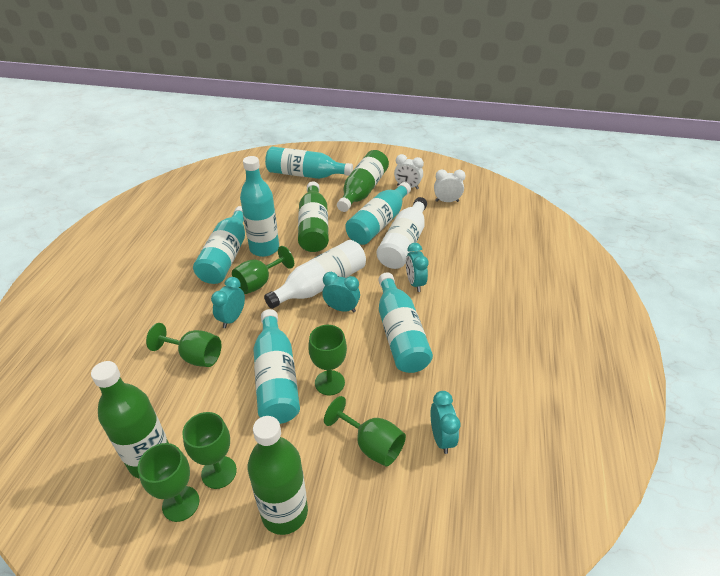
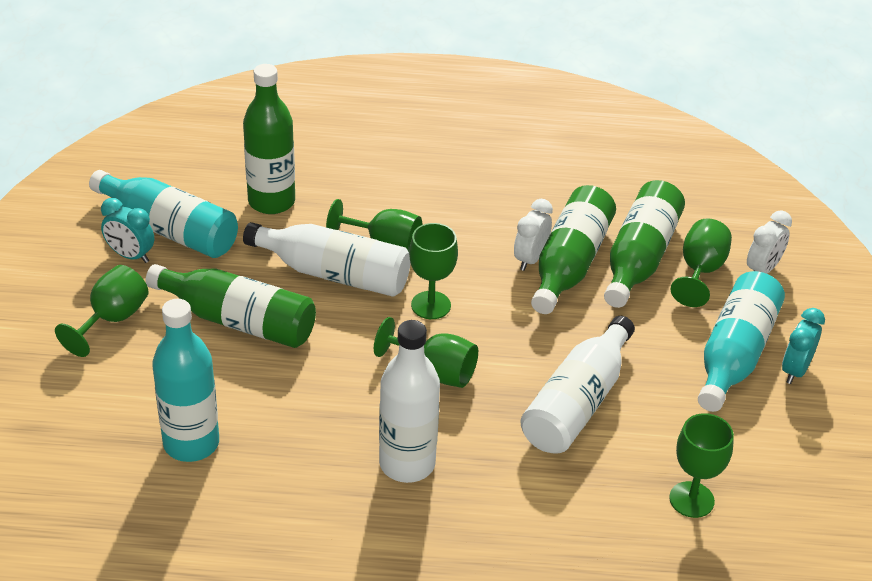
turquoise bottle: [193,206,245,284] [240,156,279,257] [253,309,300,424] [265,147,353,179] [345,182,411,245] [378,272,433,373] = 6 -> [89,170,238,258] [152,299,219,462] [698,271,785,412] = 3
turquoise clock: [211,277,245,328] [322,272,360,312] [406,243,428,292] [430,391,460,454] = 4 -> [101,198,154,263] [782,308,825,384] = 2
white bottle: [264,240,366,309] [376,197,427,269] = 2 -> [243,222,410,297] [379,320,440,483] [520,316,635,454] = 3

